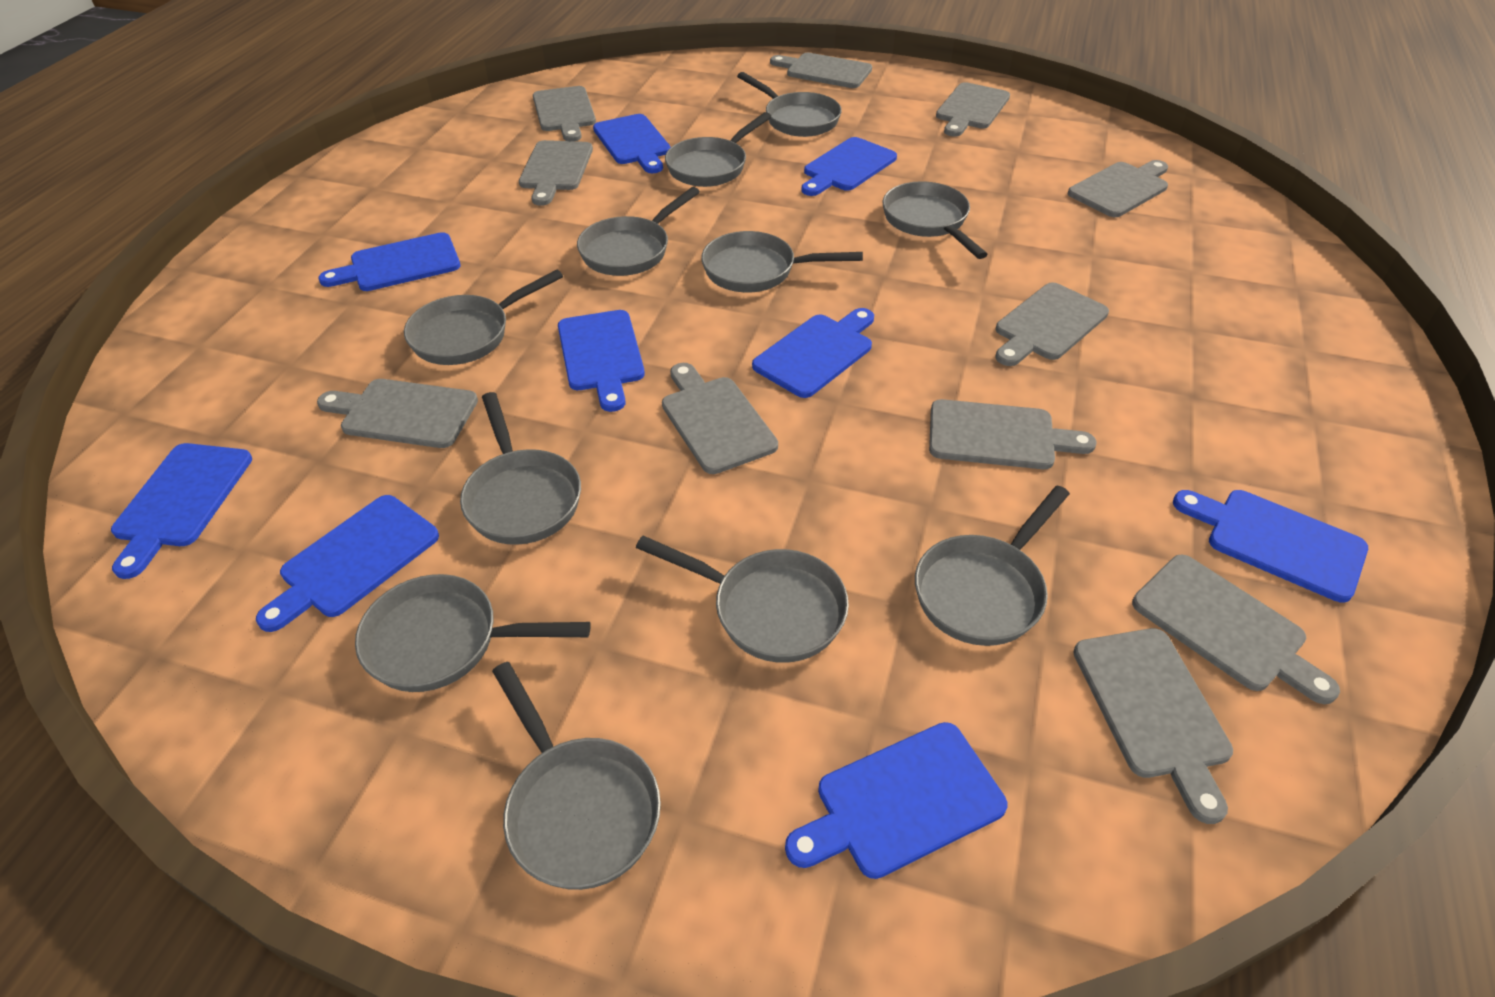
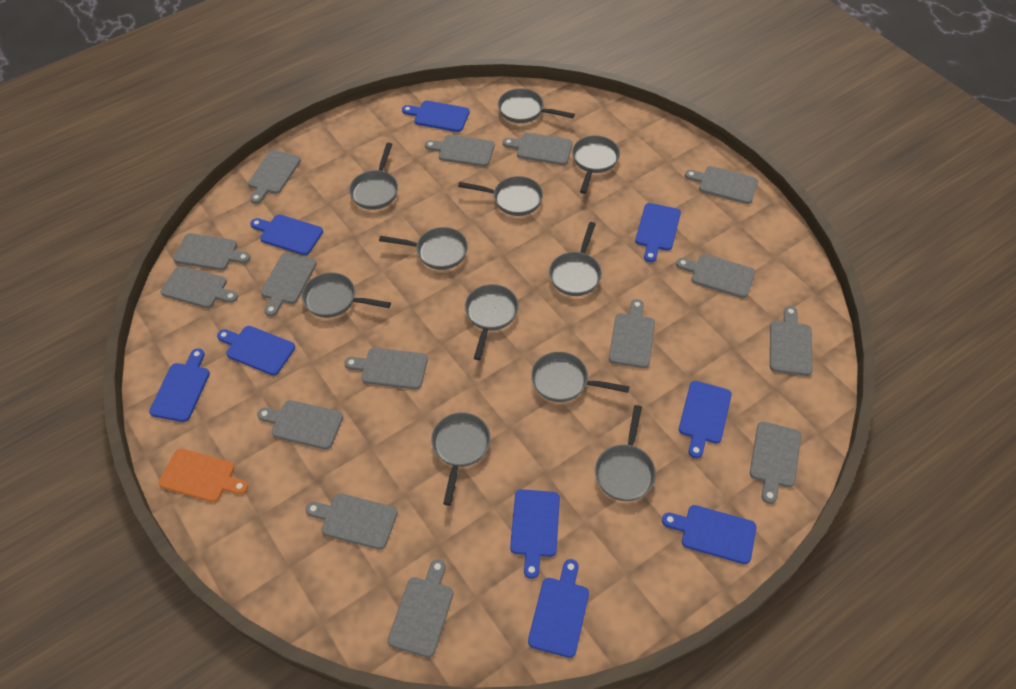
grey cutting board: [317,379,478,448] [519,140,593,206] [533,86,596,141] [662,363,778,474] [770,53,872,88] [929,399,1097,469] [936,82,1010,137] [996,282,1109,366] [1068,160,1168,217] [1073,628,1233,824] [1132,554,1340,704] = 11 -> [161,266,238,308] [173,233,251,270] [248,150,301,204] [257,400,343,450] [261,253,317,316] [306,493,398,550] [344,348,428,389] [388,559,453,657] [425,135,495,167] [503,132,573,165] [609,299,655,368] [676,254,755,298] [685,166,758,204] [750,422,801,504] [770,306,812,376] = 15
orange cutting board: none = 0 -> [158,448,248,502] = 1

